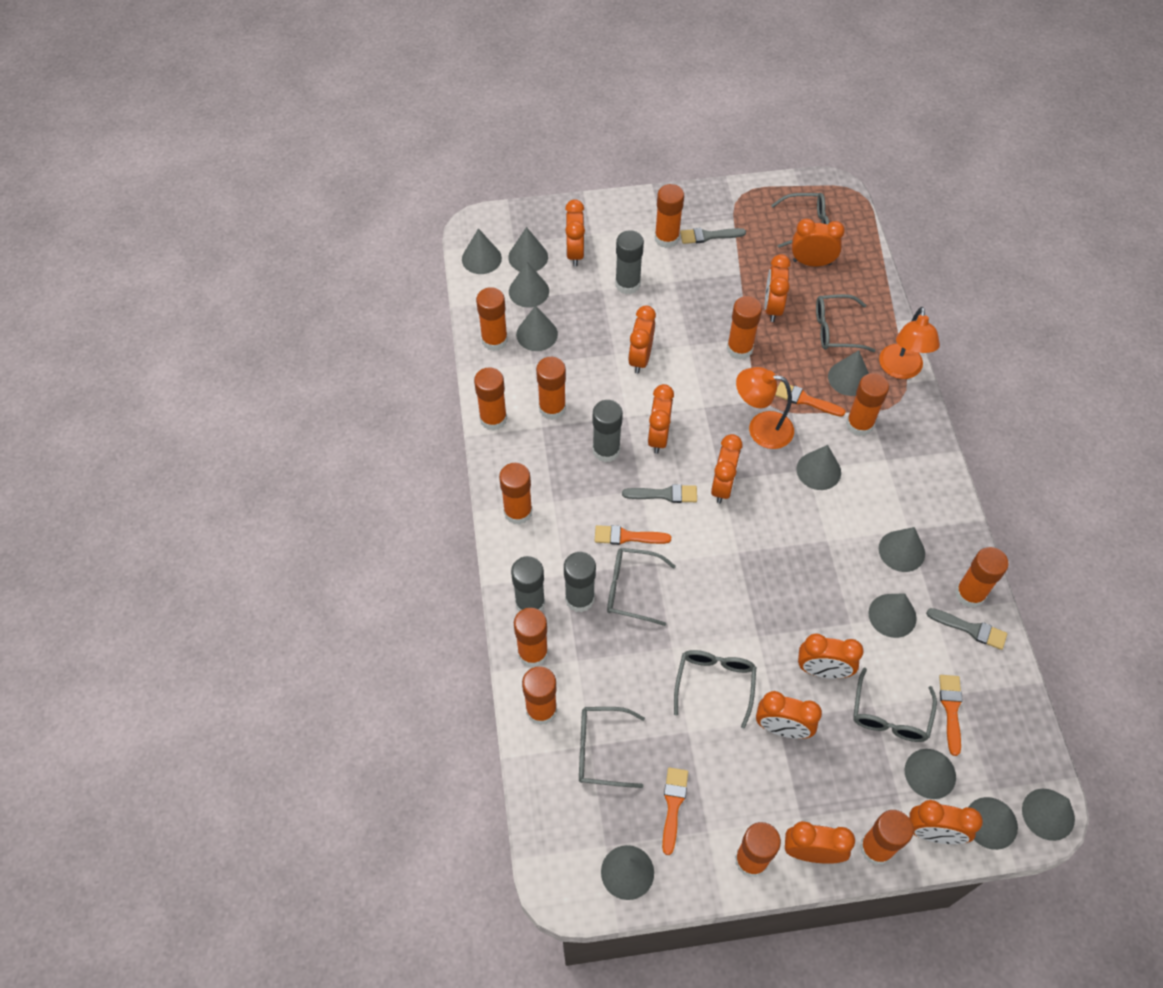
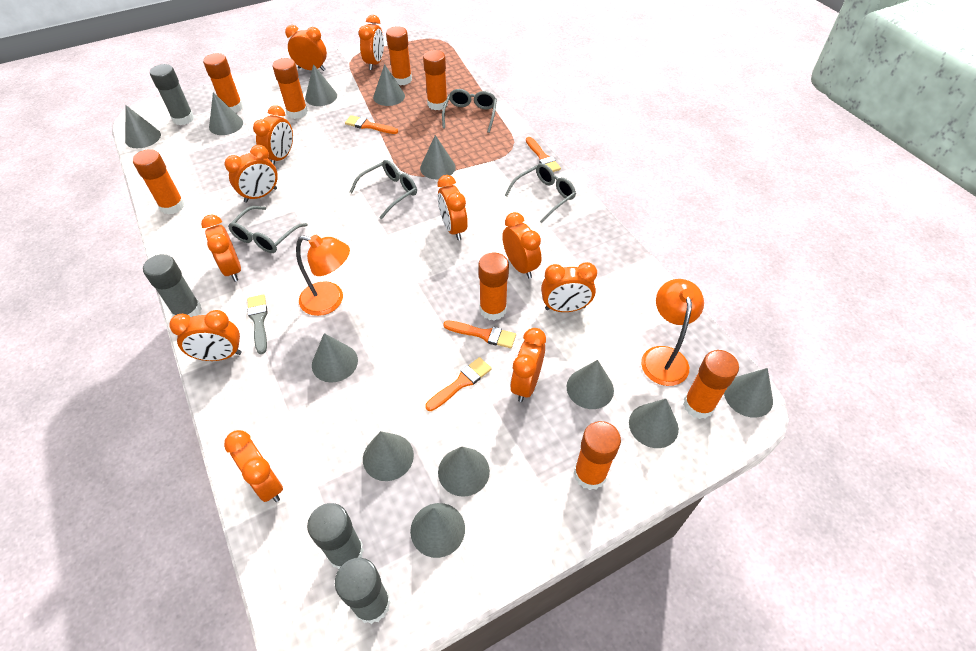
grey brush: [622,484,697,503] [680,228,746,244] [926,608,1007,650] = 3 -> [247,294,268,354] = 1
grey glasses: [579,707,645,788] [607,548,676,626] [674,650,756,728] [771,193,829,248] [816,294,876,352] [853,667,937,742] = 6 -> [228,206,308,253] [350,160,417,219] [442,89,497,133] [505,163,576,223] = 4
orange clock: [565,199,585,267] [628,305,656,374] [648,384,674,454] [711,434,742,503] [756,691,822,739] [765,254,791,322] [785,821,855,864] [792,219,845,266] [798,633,864,679] [909,800,983,844] = 10 -> [169,310,242,361] [201,215,241,282] [224,430,283,502] [225,145,278,203] [253,105,293,165] [285,25,327,71] [359,15,384,70] [437,175,468,240] [502,212,541,279] [510,328,546,402] [541,262,597,312] = 11
orange glue stick: [474,367,507,431] [476,287,508,351] [499,463,532,525] [514,608,548,668] [522,666,557,725] [536,357,566,420] [655,184,684,248] [727,296,762,360] [735,822,781,877] [846,373,889,436] [860,810,914,865] [955,547,1009,608] = 12 -> [133,149,185,215] [203,53,243,113] [273,58,308,119] [386,26,412,85] [423,50,448,110] [478,252,509,321] [574,421,621,490] [683,350,739,419] = 8

